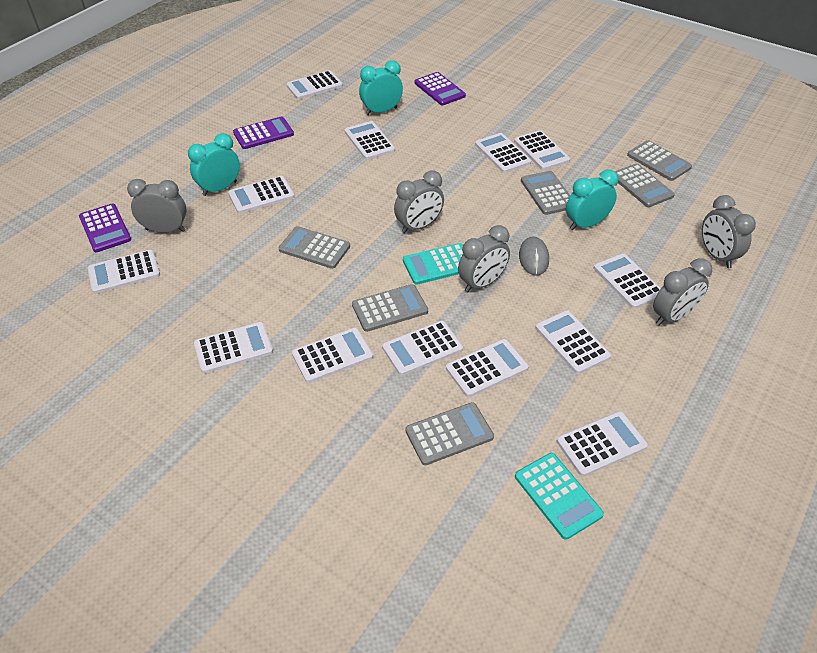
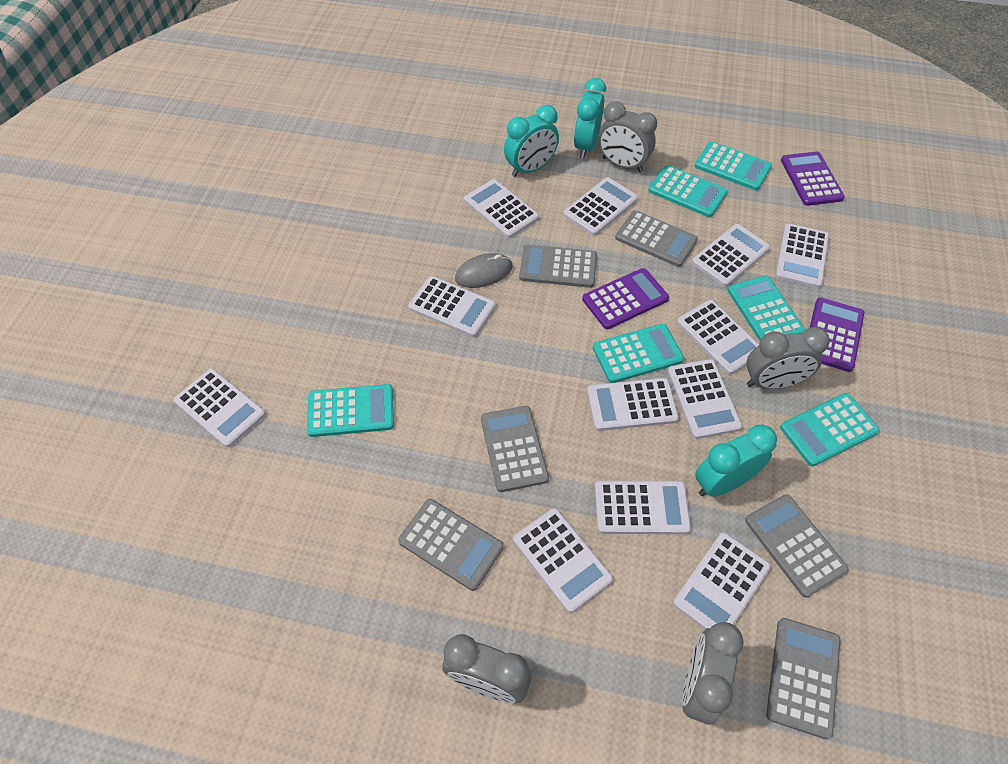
grey clock: [127,179,187,233] [394,170,444,233] [458,225,510,292] [653,258,712,326] [702,195,756,268] = 5 -> [442,634,532,703] [598,101,657,172] [682,622,744,725] [747,327,830,389] = 4
turquoise calculator: [403,243,463,285] [515,453,604,540] = 2 -> [307,384,394,437] [593,324,684,383] [648,165,727,217] [695,141,772,191] [728,276,806,341] [780,393,880,466] = 6
white calculator: [88,250,160,294] [194,322,273,374] [228,176,295,214] [286,70,343,99] [292,328,373,383] [345,121,395,160] [382,321,463,376] [446,339,529,397] [475,133,531,173] [514,130,570,170] [535,310,611,374] [557,411,648,477] [594,253,661,309] = 13 -> [174,368,266,447] [408,276,496,337] [464,179,539,238] [513,508,613,613] [563,177,638,236] [587,378,679,431] [595,481,691,534] [667,359,742,439] [673,532,771,629] [677,300,759,375] [692,224,770,287] [775,224,829,288] = 12

